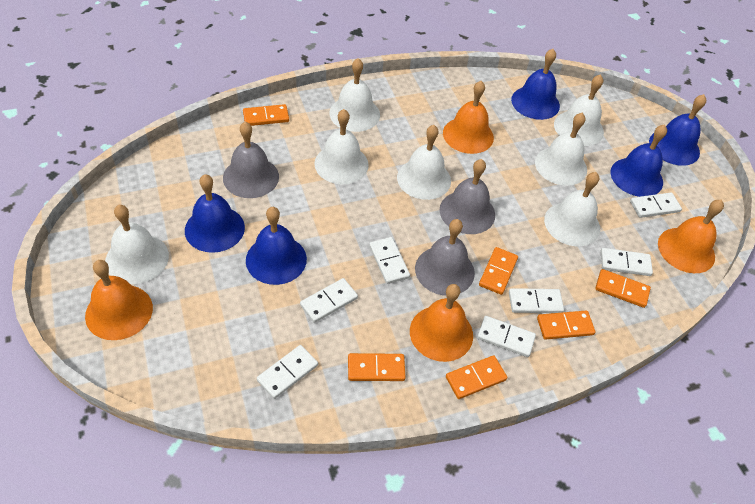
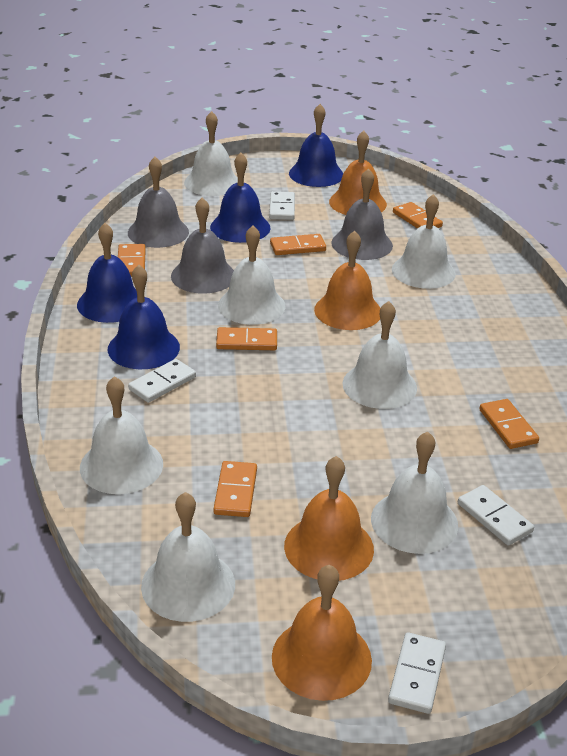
blue bell: [185,174,245,253] [246,207,307,285] [511,49,560,120] [610,124,667,197] [649,94,706,166] = 5 -> [77,223,137,323] [108,265,180,369] [210,153,271,243] [289,104,343,187] = 4
white domino: [257,345,318,399] [300,278,358,323] [369,237,410,284] [477,316,536,357] [509,288,564,313] [600,248,653,276] [630,193,682,218] = 7 -> [128,359,196,403] [269,191,295,220] [388,632,446,714] [458,485,534,545] = 4

